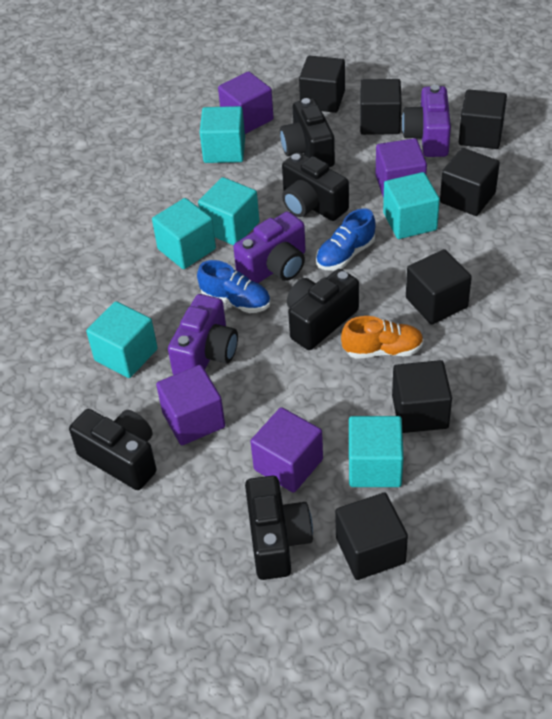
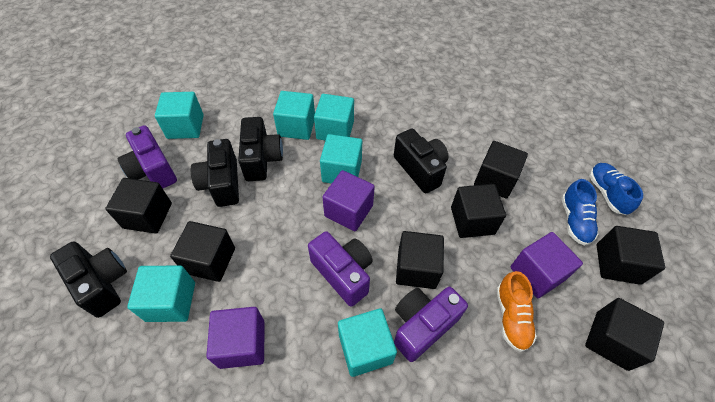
black camera: [69,409,157,490] [245,476,313,580] [280,98,335,167] [282,152,349,221] [287,269,359,350] = 5 -> [50,241,127,318] [191,139,239,207] [238,117,283,181] [394,129,448,193] = 4
purple cube: [156,365,225,445] [218,71,273,134] [250,407,323,493] [376,138,427,198] = 4 -> [206,307,265,369] [322,170,375,231] [511,232,583,298] = 3

